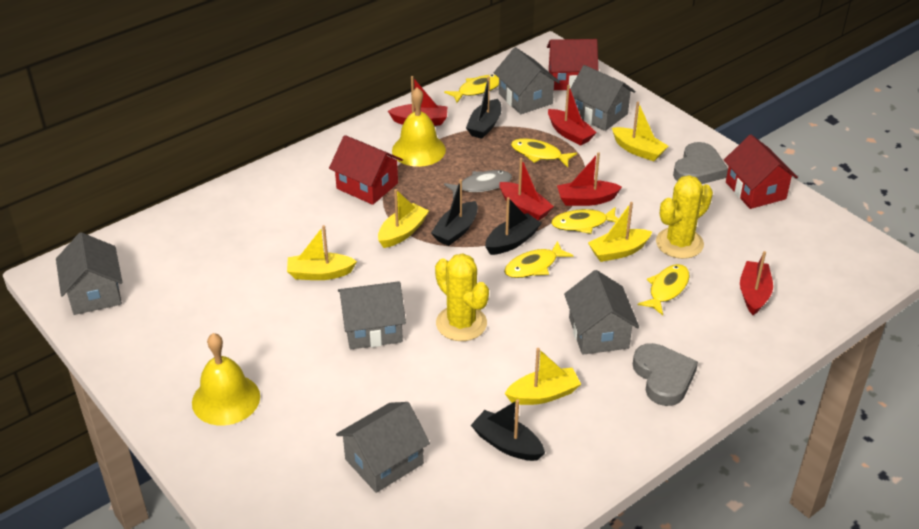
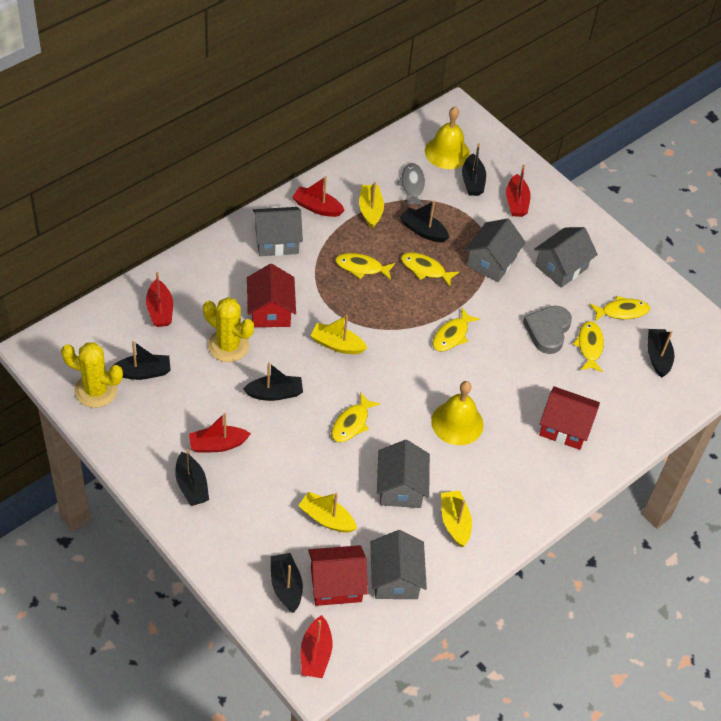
black boat: [431,179,478,246] [466,77,501,139] [471,399,545,461] [485,197,542,255] = 4 -> [113,341,171,380] [175,449,209,506] [243,362,303,401] [271,553,303,613] [400,201,449,242] [462,143,486,196] [648,329,674,378] = 7
grey heart: [633,343,698,406] [673,142,728,184] = 2 -> [523,306,572,354] = 1
grey house: [56,232,122,315] [336,402,430,493] [338,281,406,349] [494,47,560,114] [564,270,639,355] [570,65,636,131] = 6 -> [253,207,303,256] [370,530,427,599] [377,440,430,508] [465,218,526,282] [534,227,598,288] = 5
yellow boat: [287,225,357,280] [378,189,429,248] [505,348,581,405] [588,202,652,262] [612,102,668,161] = 5 -> [298,492,357,533] [311,315,368,354] [359,182,384,229] [441,490,472,547] = 4
yellow fish: [444,75,499,103] [504,241,574,278] [511,138,577,167] [551,207,618,234] [638,264,689,315] = 5 -> [331,393,380,442] [335,253,395,280] [401,252,459,287] [432,308,480,351] [573,321,604,372] [590,296,650,321] = 6

